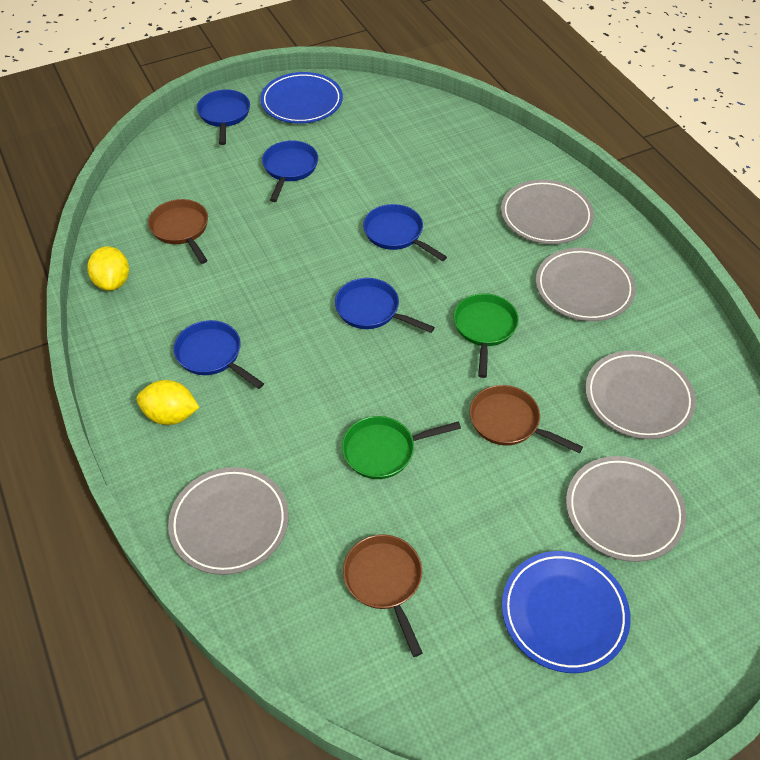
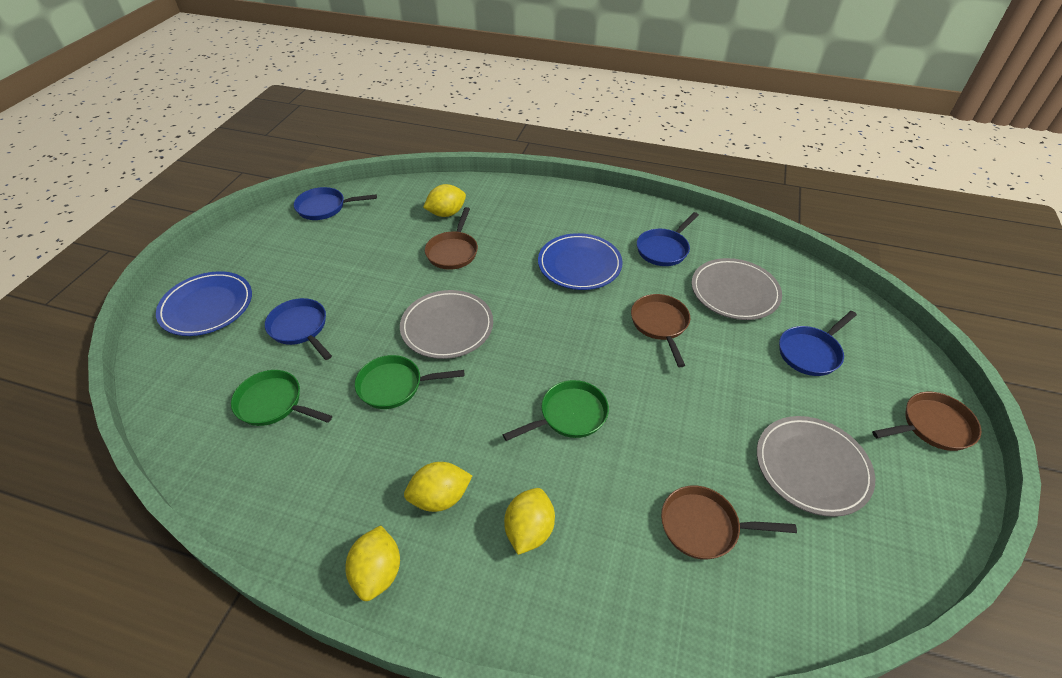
blue pan: [173,320,264,389] [197,90,250,145] [262,140,318,202] [335,278,435,333] [363,204,447,261] = 5 -> [265,298,332,360] [294,187,377,220] [637,212,699,266] [779,311,857,376] = 4
brown pan: [148,199,208,264] [343,534,423,657] [469,385,583,453] = 3 -> [425,207,478,270] [631,294,690,367] [661,485,797,560] [872,392,981,451] = 4
green pan: [342,416,461,479] [454,293,519,378] = 2 -> [231,370,332,426] [355,355,464,409] [502,380,609,441] = 3
grey plate: [168,467,288,575] [501,180,594,244] [536,248,636,321] [566,456,687,562] [585,351,696,439] = 5 -> [400,290,493,359] [691,258,782,320] [757,416,875,517] = 3
yellow lemon: [87,246,129,291] [136,380,200,425] = 2 -> [345,525,400,601] [404,462,472,512] [423,184,466,217] [504,488,555,555] = 4

